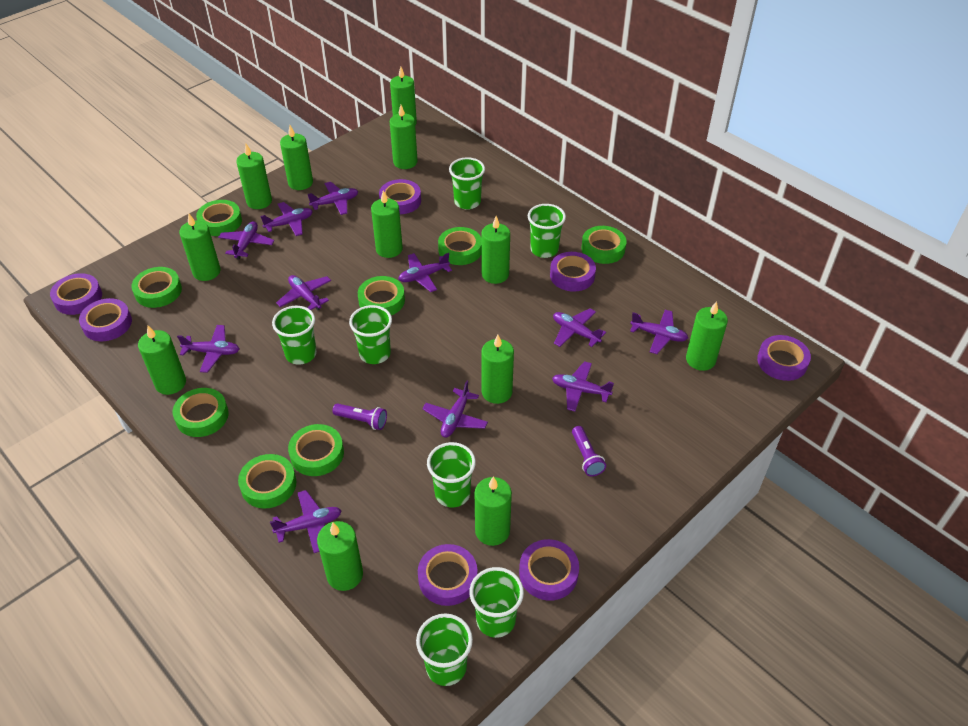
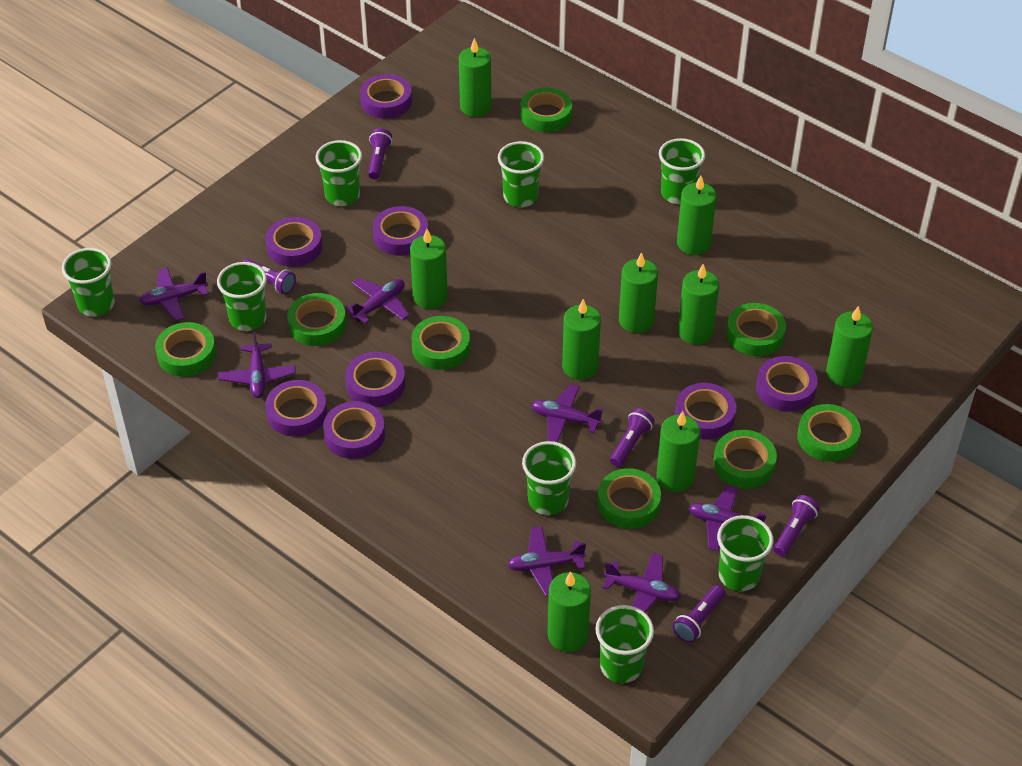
green candle: [138,325,186,395] [179,213,221,281] [236,144,272,209] [280,125,313,190] [317,521,363,591] [371,191,403,258] [390,67,417,125] [390,105,418,169] [475,477,512,546] [481,335,514,404] [482,216,510,284] [686,301,728,371] = 12 -> [410,229,448,309] [459,38,491,117] [548,571,591,652] [562,299,601,380] [619,252,658,333] [656,411,700,492] [677,176,716,255] [678,264,719,345] [826,306,873,387] = 9
green cup: [272,306,317,365] [349,305,392,364] [416,614,473,686] [427,442,476,507] [449,157,485,210] [469,567,524,638] [528,204,566,258] = 7 -> [62,248,115,317] [217,262,267,331] [316,140,362,206] [498,141,544,207] [522,441,576,515] [595,605,654,683] [659,138,705,204] [717,515,774,591] = 8
purple flashlight: [332,403,387,430] [572,426,606,476] = 2 -> [242,259,296,294] [368,128,392,179] [610,408,655,467] [673,585,725,643] [774,495,820,556] = 5
purple plane: [177,325,239,373] [218,221,274,259] [260,202,313,236] [270,490,342,553] [276,275,331,310] [308,182,358,215] [398,253,452,292] [423,381,488,438] [552,361,614,412] [553,308,606,347] [630,310,688,354] = 11 -> [139,268,208,321] [218,332,296,398] [345,278,410,324] [507,526,586,596] [531,384,603,442] [603,553,681,613] [689,485,766,551] = 7
purple tape: [50,273,102,315] [79,298,132,341] [379,179,421,214] [418,544,478,606] [519,539,579,601] [550,252,596,292] [757,335,811,381] = 7 -> [265,380,327,437] [266,217,322,267] [323,401,385,459] [345,352,405,407] [360,74,412,119] [373,206,428,256] [675,383,736,440] [756,356,818,412] = 8

